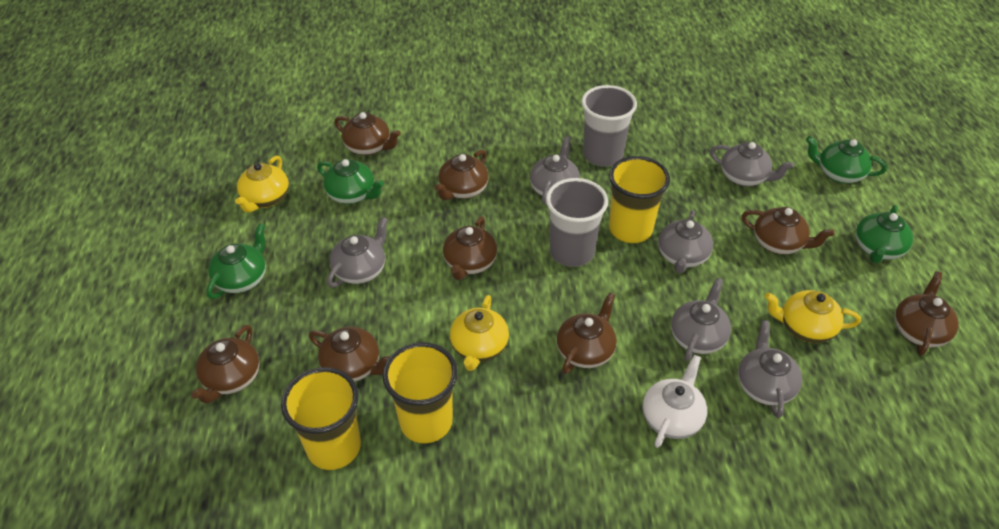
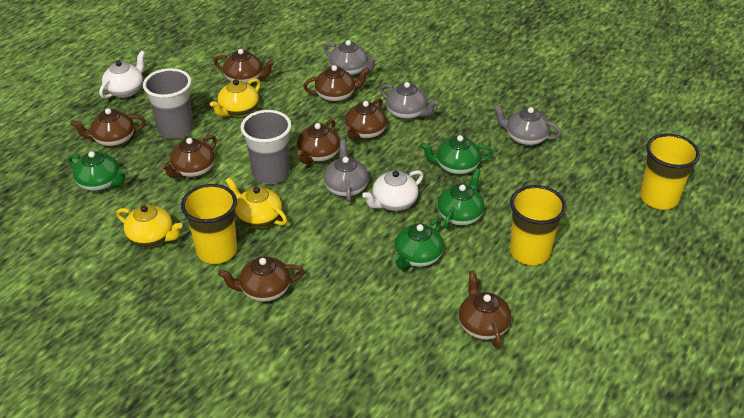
grey teapot: [327,217,388,287] [530,136,580,204] [658,210,713,273] [671,278,731,361] [710,142,794,186] [738,321,802,418] = 6 -> [323,139,369,202] [324,40,378,76] [380,82,438,120] [494,105,561,146] = 4
white teapot: [643,355,707,448] = 1 -> [99,51,145,98] [362,170,424,211] = 2

